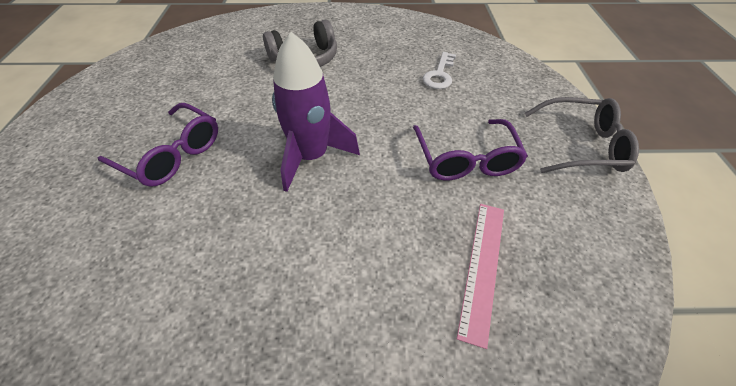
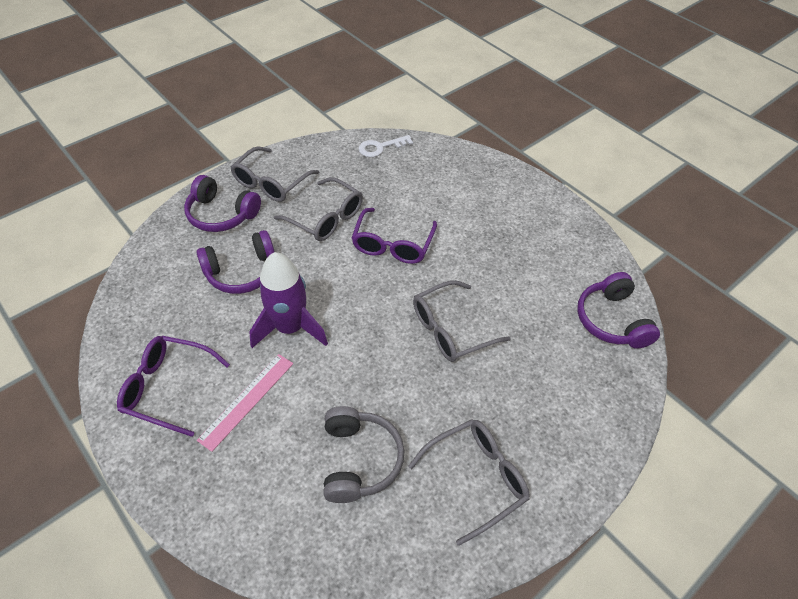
grey glasses: [525,97,639,173] = 1 -> [230,147,320,202] [274,177,363,241] [408,419,530,546] [413,280,511,362] = 4
purple headphones: none = 0 -> [184,175,261,232] [196,230,274,294] [577,272,660,349] = 3

